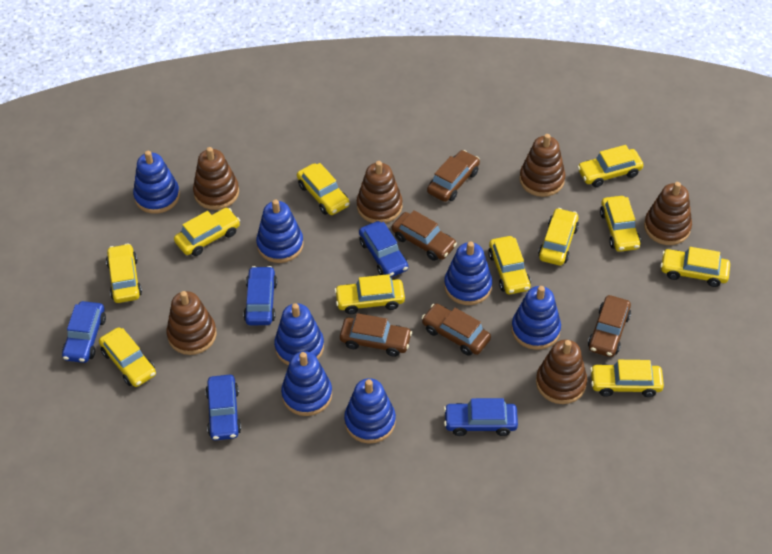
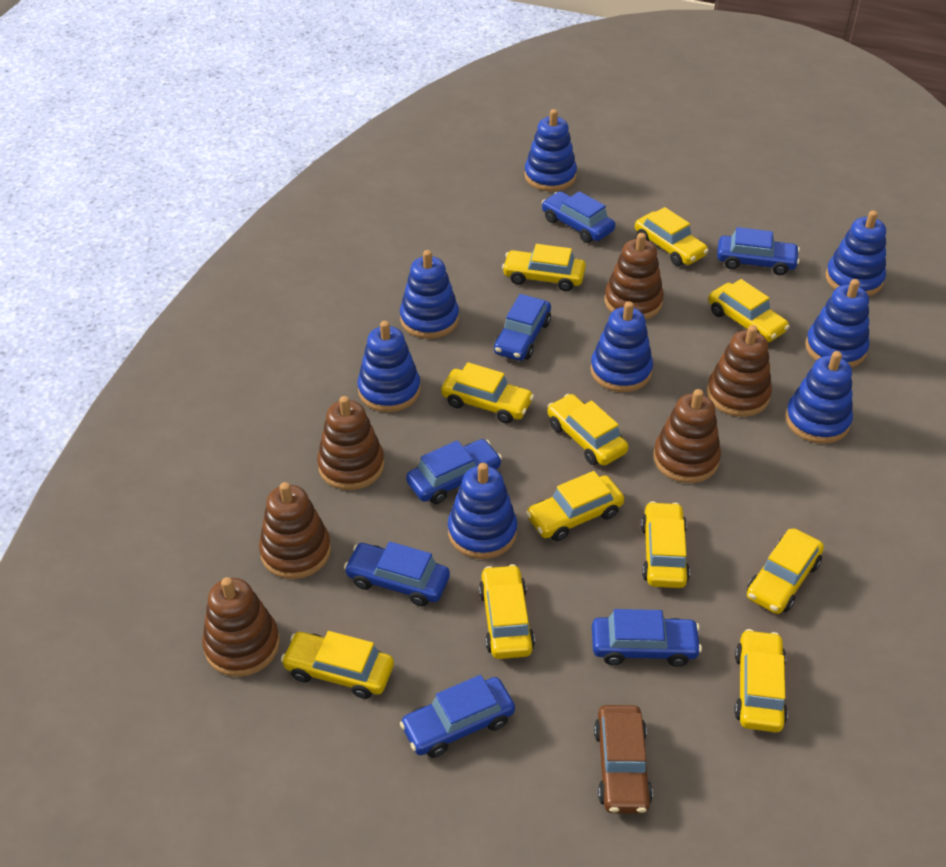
blue car: [62,301,106,363] [205,375,241,440] [243,266,277,325] [359,221,408,277] [444,398,518,436] = 5 -> [344,542,450,606] [400,675,515,758] [406,439,502,504] [494,294,551,361] [542,191,615,243] [592,609,702,667] [717,227,800,275] = 7
blue stacking toy: [133,151,180,214] [256,200,304,263] [274,303,324,365] [281,351,332,416] [344,378,396,444] [444,241,492,305] [511,286,561,350] = 7 -> [357,321,421,412] [400,250,459,339] [448,463,517,559] [524,109,577,191] [590,301,653,392] [785,351,853,444] [805,279,869,368] [826,210,886,296] = 8
brown car: [340,313,412,357] [392,210,457,261] [422,304,491,356] [427,150,480,202] [588,295,631,357] = 5 -> [594,705,653,814] = 1

